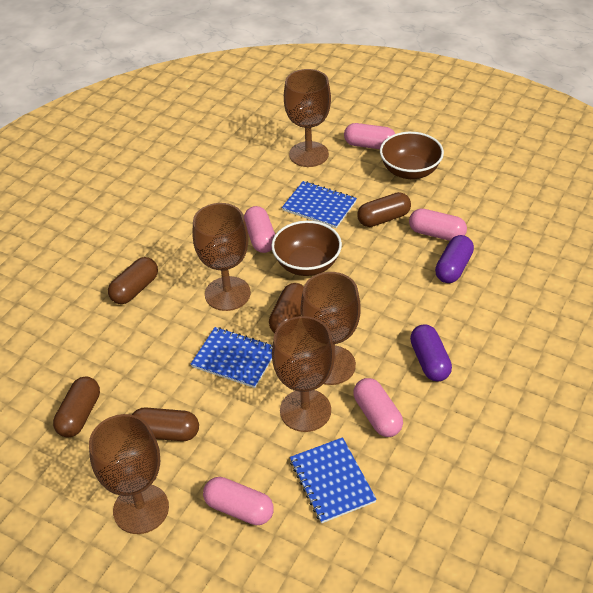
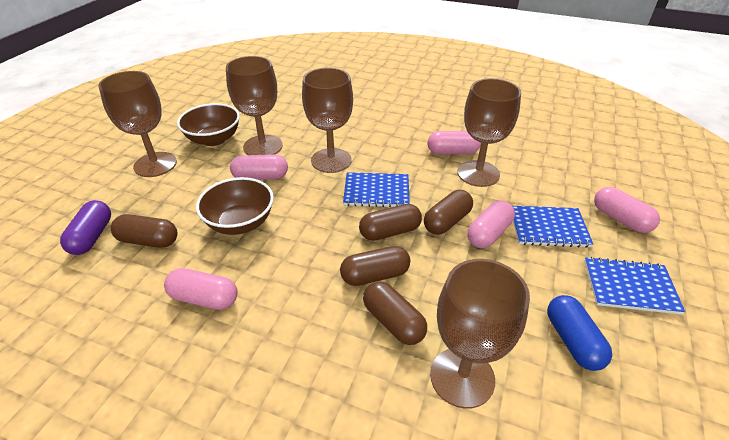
blue capsule: none = 0 -> [547,295,612,371] = 1
purple capsule: [410,324,452,381] [435,235,474,283] = 2 -> [60,200,111,255] = 1

